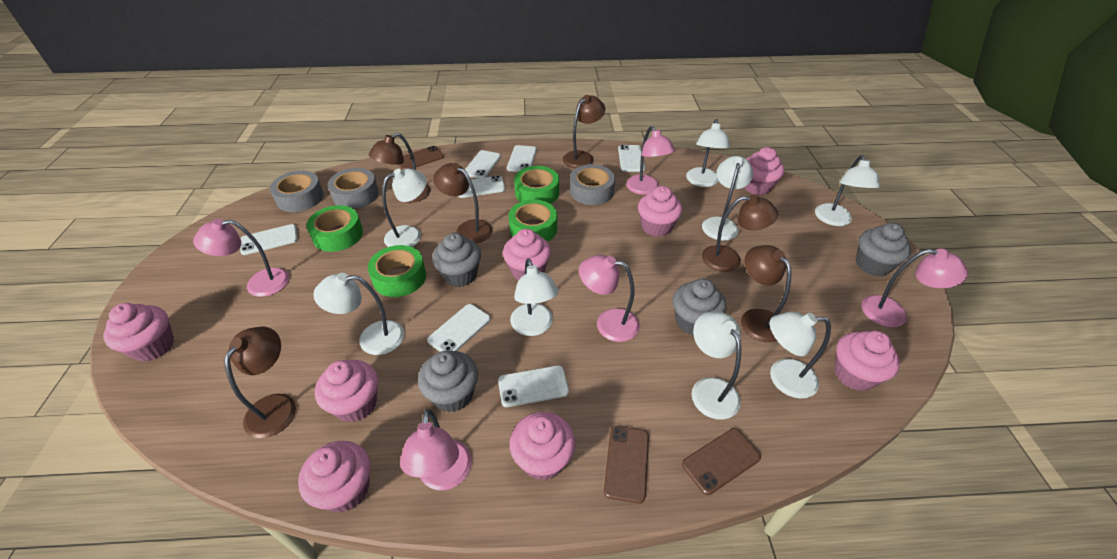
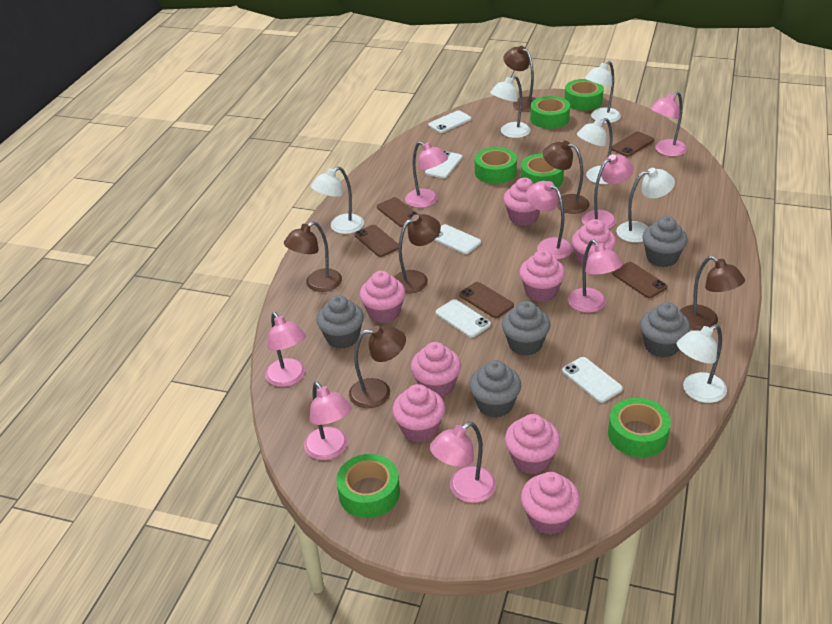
brown phone: [398,146,444,170] [604,426,649,504] [682,428,761,495] = 3 -> [354,225,399,257] [377,197,419,227] [459,282,514,318] [612,131,654,157] [612,262,667,298] = 5
green tape: [307,205,363,252] [368,245,426,297] [508,199,557,242] [514,166,559,204] = 4 -> [336,454,400,518] [475,147,517,184] [521,154,564,188] [530,96,570,129] [564,79,604,111] [608,398,671,458] = 6
grey cupcake: [418,351,478,412] [432,233,481,287] [673,279,726,336] [856,223,911,276] = 4 -> [317,295,364,349] [469,360,521,418] [502,301,551,356] [640,302,690,357] [643,216,688,267] = 5
grey tape: [270,171,324,212] [328,168,379,209] [570,164,615,205] = 3 -> none = 0
pink lamp: [193,219,289,297] [400,409,472,490] [579,255,640,342] [626,126,675,195] [861,249,968,327] = 5 -> [265,312,306,387] [304,382,352,460] [405,141,448,208] [430,422,496,503] [526,181,573,259] [568,240,623,313] [582,154,634,229] [650,92,687,156] = 8
white lamp: [313,273,404,355] [382,168,427,247] [510,258,559,336] [686,119,730,187] [691,311,741,420] [702,156,753,241] [770,312,831,399] [815,155,880,226] = 8 -> [311,167,364,234] [490,76,530,138] [577,118,613,184] [585,61,621,123] [616,168,675,243] [677,324,727,403] = 6
white phone: [240,224,298,255] [427,304,491,352] [458,176,505,198] [465,150,501,179] [498,365,569,407] [507,145,537,172] [618,145,645,172] = 7 -> [425,151,463,178] [428,110,472,133] [434,224,481,254] [436,299,491,338] [562,357,623,403] = 5

